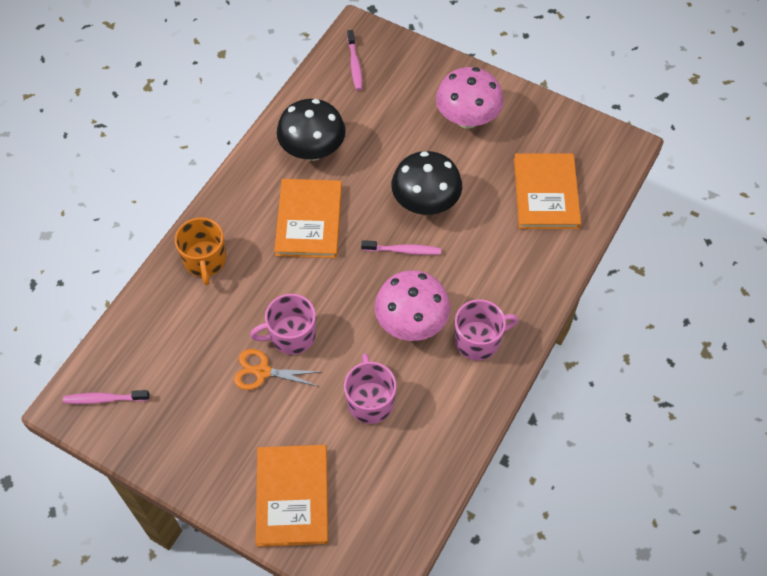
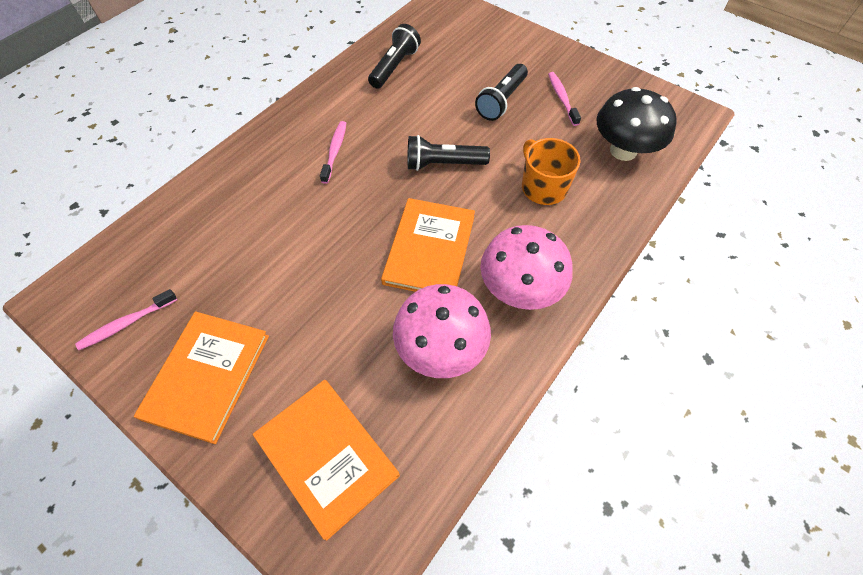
black flashlight: none = 0 -> [368,24,421,89] [407,135,490,171] [475,64,528,121] = 3
black mushroom: [277,99,346,161] [391,151,462,215] = 2 -> [597,87,677,161] = 1
orange scissors: [234,349,320,390] = 1 -> none = 0
pink mug: [250,294,316,355] [344,353,396,424] [455,299,518,360] = 3 -> none = 0

